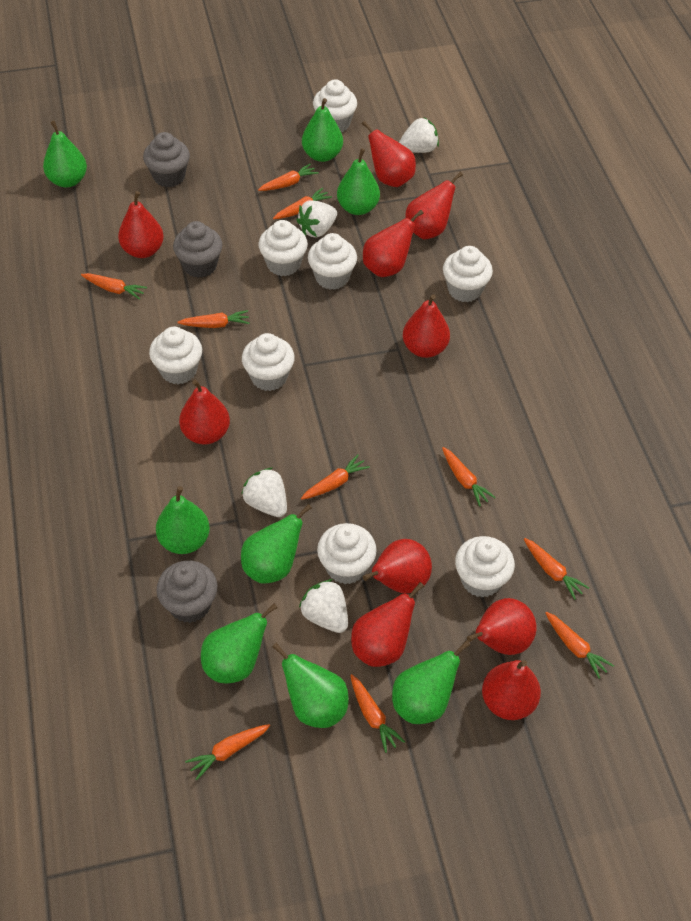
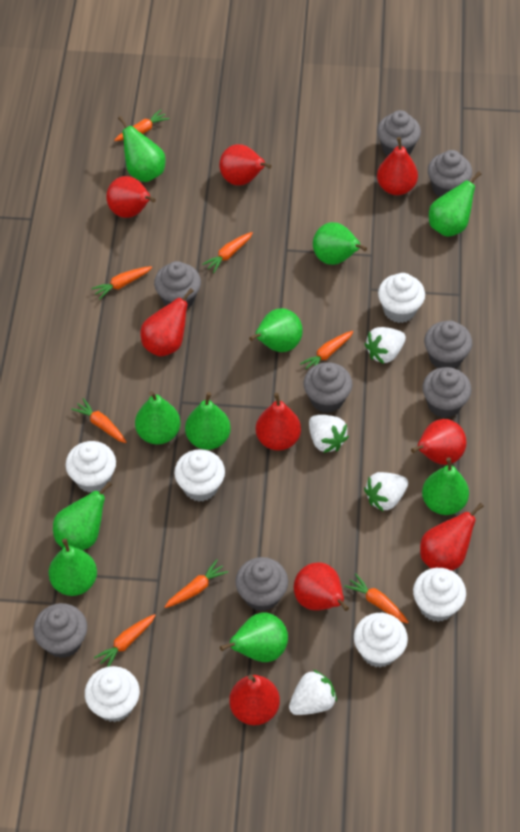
green pear: [43,121,87,187] [156,486,210,554] [201,603,278,684] [241,504,312,583] [272,642,349,728] [302,98,343,162] [337,148,380,215] [392,640,470,724] = 8 -> [49,539,97,596] [53,482,112,550] [118,116,165,182] [135,391,181,445] [185,392,231,450] [220,612,288,662] [249,308,303,352] [313,222,367,265] [422,457,469,515] [429,171,481,237] = 10
grey cupcake: [143,132,190,187] [156,561,217,623] [173,221,223,278] = 3 -> [33,603,87,658] [154,261,201,309] [235,557,288,611] [304,362,352,413] [377,110,421,156] [422,367,472,418] [424,320,472,369] [428,150,472,197] = 8
orange carrot: [81,273,147,300] [178,310,250,328] [185,724,270,780] [258,163,319,191] [273,188,332,219] [301,454,370,500] [350,674,405,753] [442,447,496,507] [524,538,589,600] [545,612,614,679] = 10 -> [71,398,126,443] [91,266,152,300] [94,614,156,667] [114,110,169,141] [165,559,228,608] [202,232,253,273] [300,331,353,369] [344,573,409,623] = 8
red pear: [118,191,164,258] [179,380,230,445] [351,582,424,667] [362,121,416,187] [363,210,424,277] [363,539,432,594] [403,294,450,358] [405,172,463,239] [467,598,537,655] [482,660,541,720] = 10 -> [106,176,156,218] [141,288,194,357] [219,144,272,186] [229,675,280,725] [256,393,301,451] [294,562,349,611] [377,137,418,195] [411,419,467,465] [420,503,484,571] = 9
white cupcake: [149,327,202,385] [242,333,295,391] [258,220,308,276] [308,233,357,290] [313,79,357,132] [317,523,377,584] [443,246,493,302] [455,536,515,598] = 8 -> [65,441,116,493] [85,666,140,722] [174,449,225,502] [354,613,408,668] [378,273,425,323] [413,568,466,622] = 6

